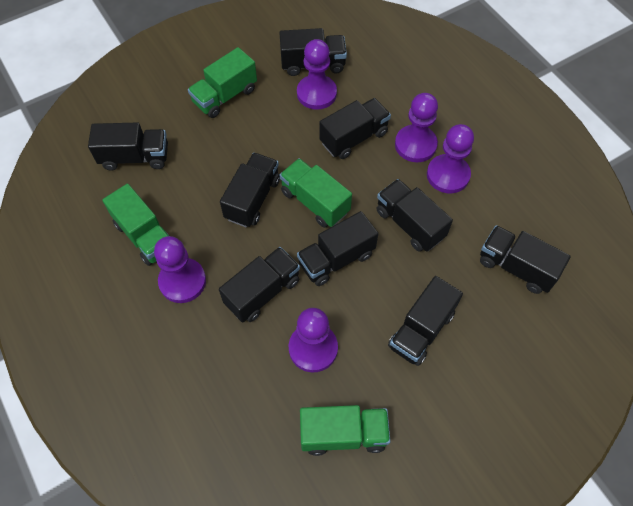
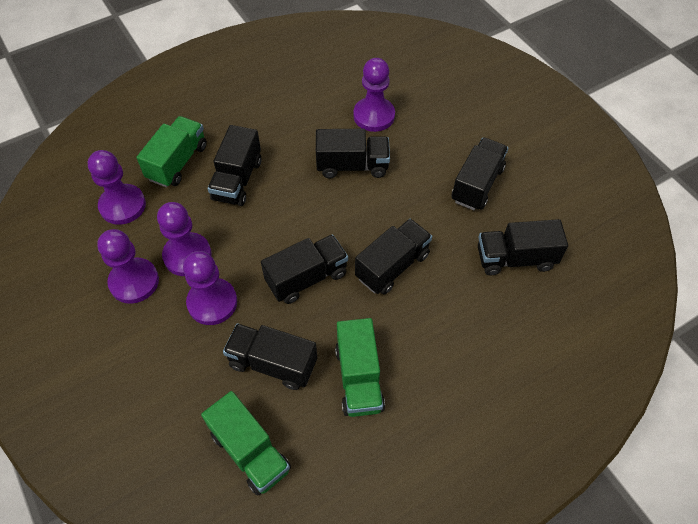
black truck: [88,122,168,171] [219,247,300,323] [220,153,280,228] [279,28,347,76] [297,211,378,286] [319,98,391,159] [377,179,453,252] [388,276,463,366] [480,225,571,294] = 9 -> [208,125,261,206] [223,323,317,390] [261,234,348,304] [316,129,390,178] [355,219,432,295] [451,138,509,210] [478,219,568,275] = 7
green truck: [102,184,169,266] [188,47,257,118] [280,158,352,228] [300,405,391,456] = 4 -> [136,116,207,187] [201,391,291,496] [335,318,385,417] = 3

